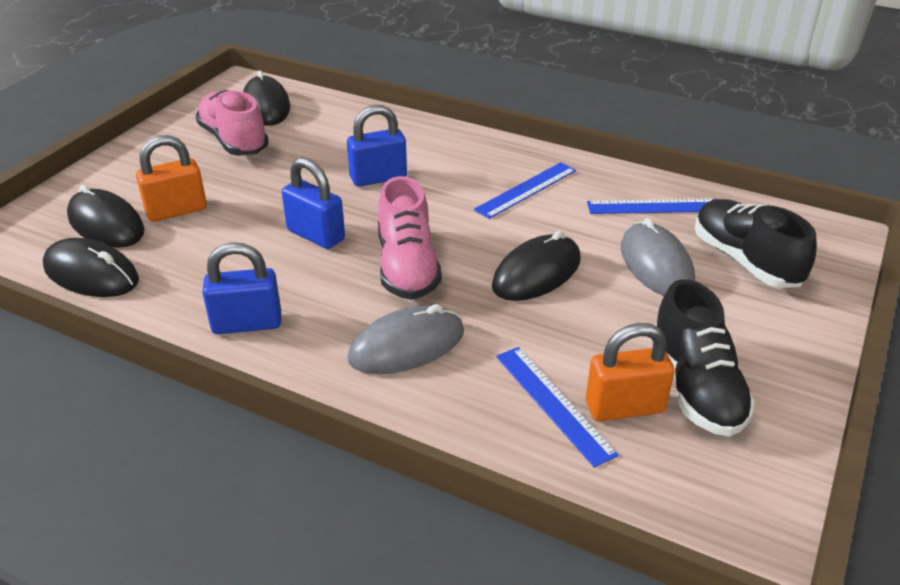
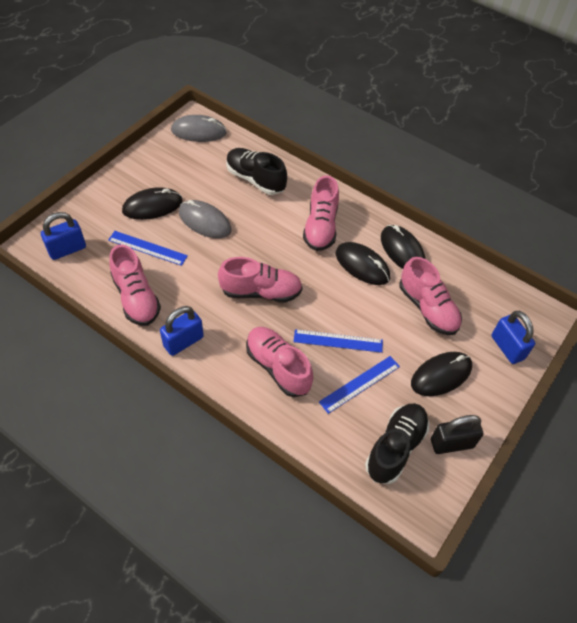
black padlock: none = 0 -> [431,415,483,454] = 1
orange padlock: [136,135,207,222] [586,323,675,421] = 2 -> none = 0
pink shoe: [195,90,269,156] [378,176,442,300] = 2 -> [109,244,161,326] [218,257,303,303] [246,327,313,397] [303,175,339,251] [400,257,462,335] = 5

